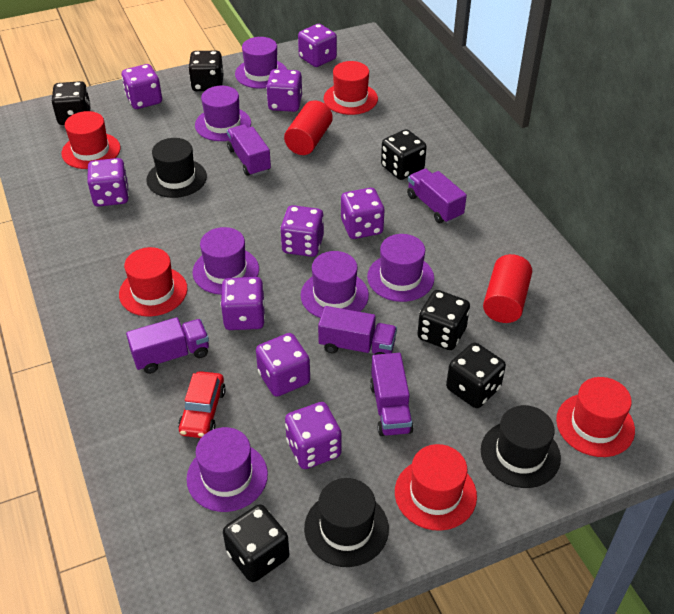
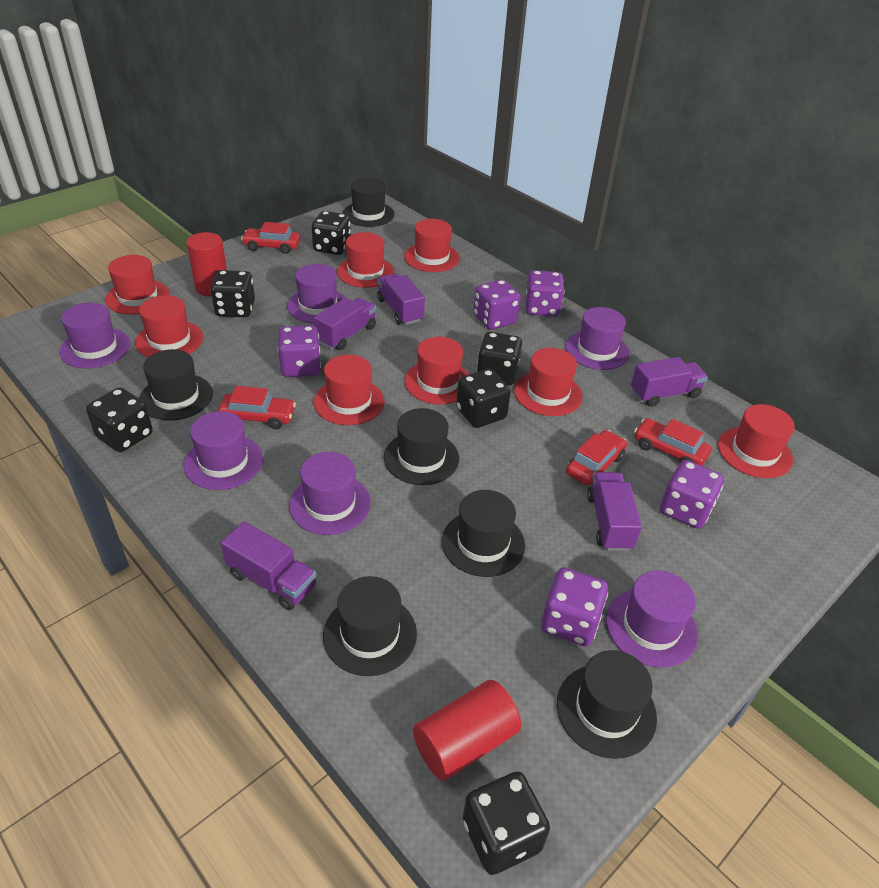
black hat: [146,138,207,198] [304,478,389,567] [481,405,561,488] = 3 -> [139,349,213,421] [323,576,417,676] [343,178,395,227] [384,408,459,485] [442,490,525,577] [557,650,657,759] = 6
purple dice: [88,158,129,207] [122,64,162,109] [221,277,265,330] [256,333,310,397] [266,69,302,112] [280,205,324,257] [285,402,342,469] [298,24,337,67] [341,188,385,239] = 9 -> [278,325,321,377] [473,279,521,330] [525,270,565,317] [541,567,608,646] [660,460,724,529] = 5
red car: [178,371,226,438] = 1 -> [218,386,296,429] [241,222,300,254] [566,430,627,485] [634,418,712,466] = 4
red hat: [61,111,120,169] [119,247,188,317] [324,61,378,115] [395,444,477,531] [556,377,635,457] = 5 -> [105,255,170,315] [135,295,203,357] [314,355,385,425] [337,232,394,288] [404,219,460,272] [404,337,469,404] [514,348,583,416] [718,404,795,478] = 8

